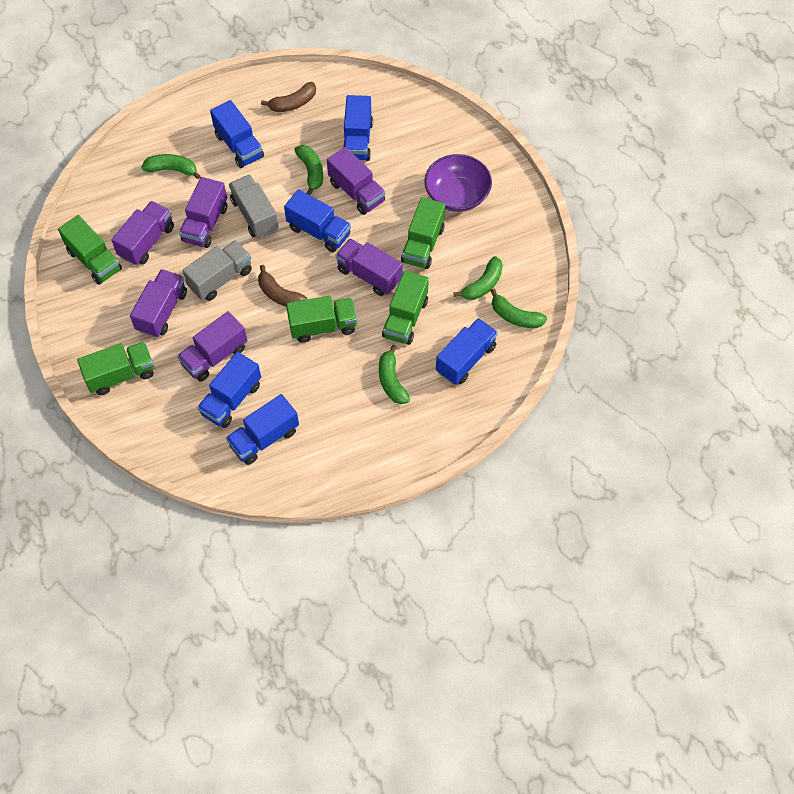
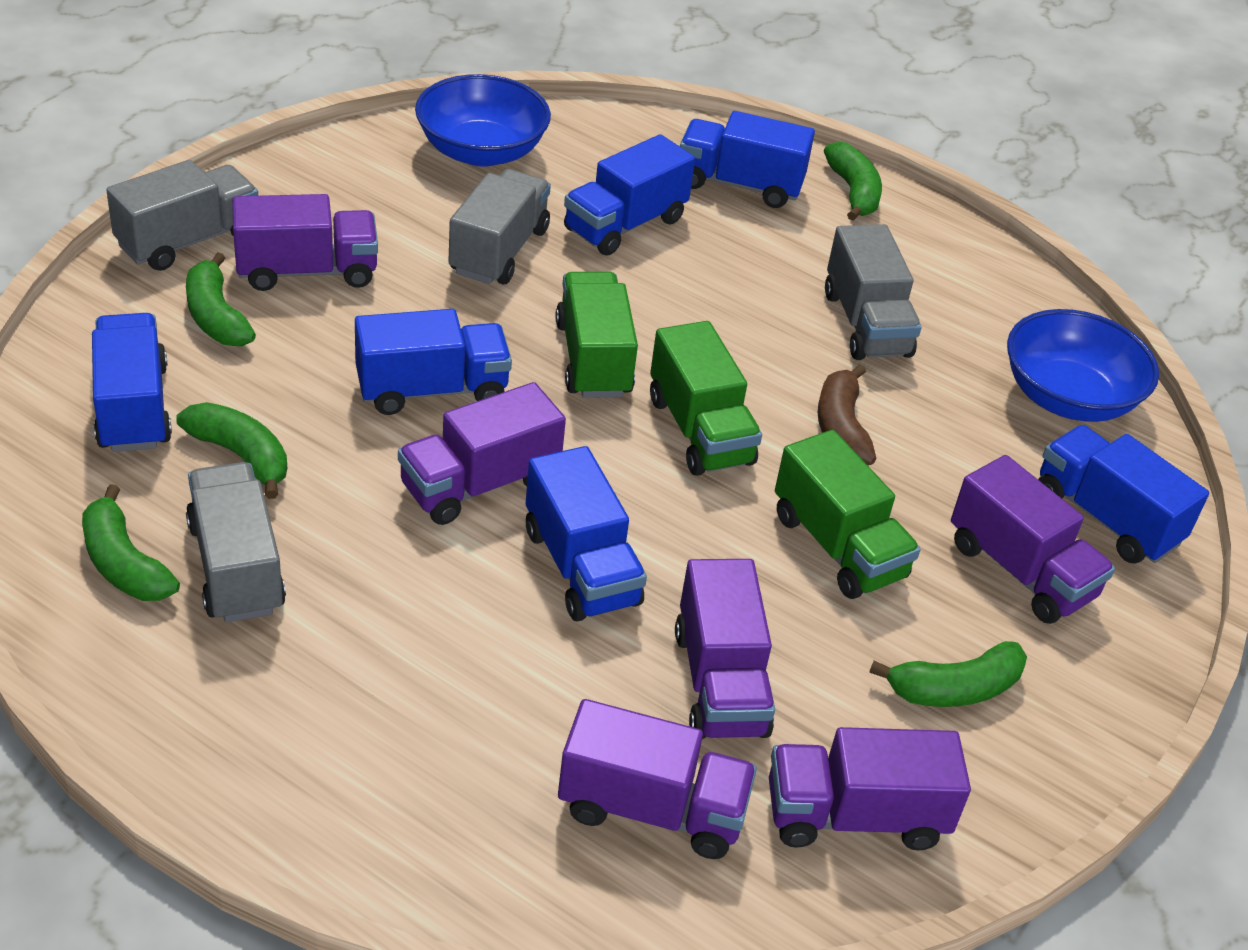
blue bowl: none = 0 -> [415,74,551,167] [1007,309,1159,422] = 2
brown banana: [258,265,307,306] [261,82,316,112] = 2 -> [818,364,876,465] = 1
green truck: [58,215,122,285] [77,342,154,395] [286,296,357,343] [382,270,429,345] [401,197,445,269] = 5 -> [556,272,638,398] [650,321,762,476] [775,430,921,599] = 3
grey truck: [183,240,252,301] [229,175,279,238] = 2 -> [106,160,258,271] [186,462,286,623] [448,169,551,284] [825,224,922,360] = 4
purple bowl: [424,154,492,212] = 1 -> none = 0

